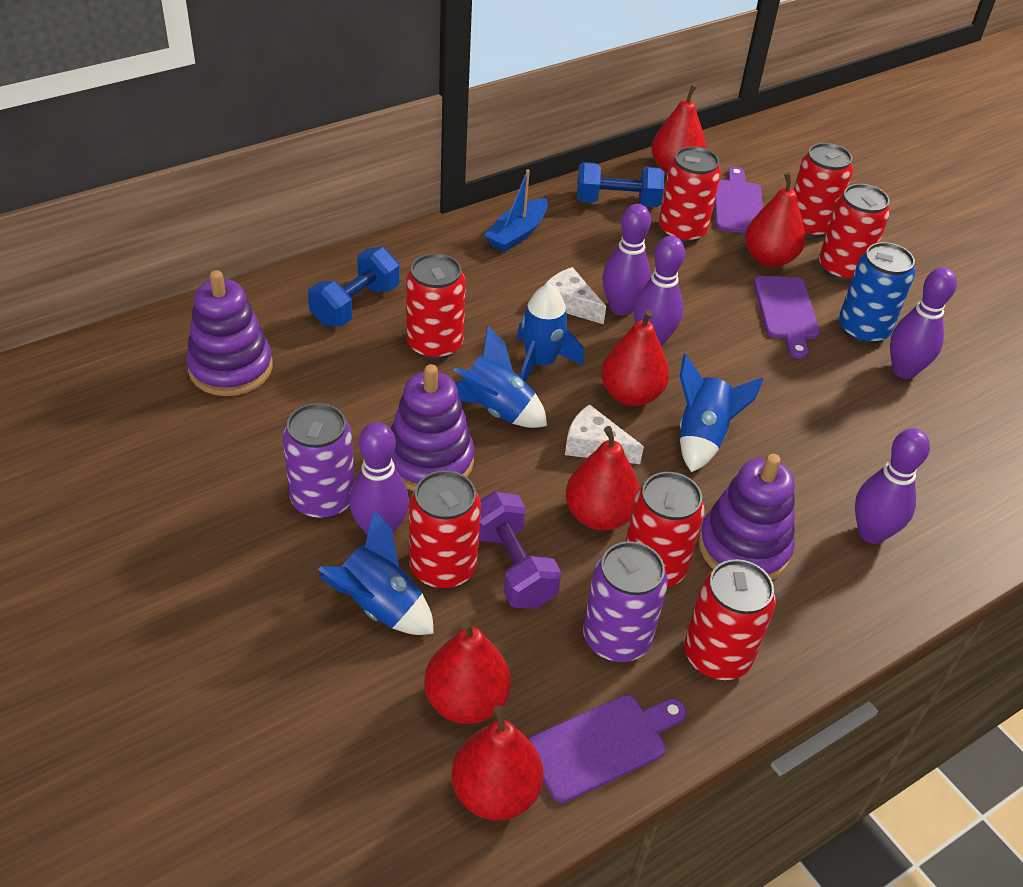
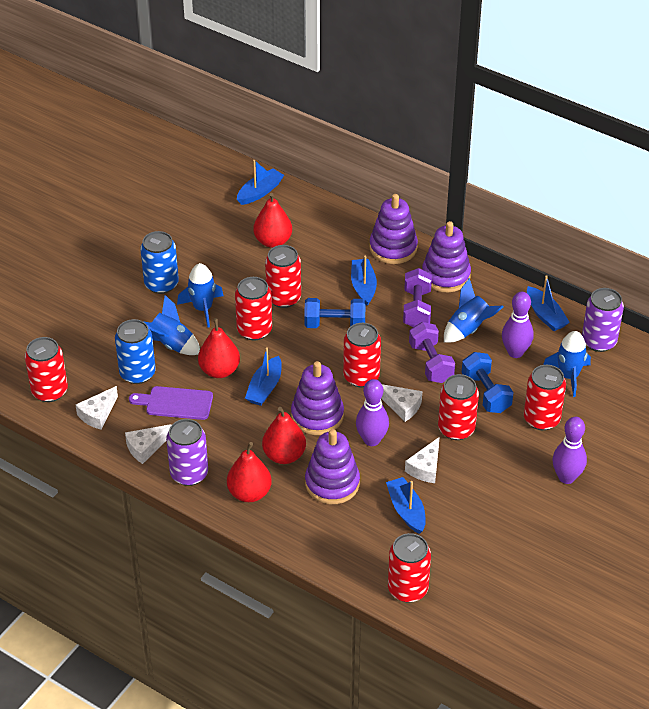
blue boat: [484,169,548,252] = 1 -> [237,160,284,205] [245,347,282,406] [351,256,377,306] [386,477,426,534] [527,275,570,331] = 5
blue can: [839,242,915,344] = 1 -> [115,319,156,384] [140,231,179,294] = 2
purple bowling pin: [349,422,409,535] [602,204,651,316] [633,236,685,347] [855,428,930,544] [890,267,957,379] = 5 -> [356,379,389,446] [502,292,534,358] [552,417,587,484] = 3
purple cutting board: [528,695,686,803] [714,167,763,233] [754,276,820,359] = 3 -> [129,386,213,420] = 1
purple dumbbell: [479,491,562,609] = 1 -> [403,268,432,327] [409,322,455,383] = 2
purple stacking toy: [186,270,273,396] [391,364,475,491] [698,454,795,580] = 3 -> [291,361,344,435] [305,429,360,504] [369,194,418,264] [422,221,471,292] = 4
red pear: [424,620,511,724] [451,706,544,821] [566,426,640,530] [601,310,669,406] [651,85,706,174] [745,172,805,267] = 6 -> [198,318,240,378] [227,442,272,502] [253,193,292,248] [262,407,306,464] = 4
white cheese: [545,267,606,324] [565,404,644,464] = 2 -> [76,386,118,430] [125,424,171,464] [381,384,422,422] [405,437,439,483] = 4

